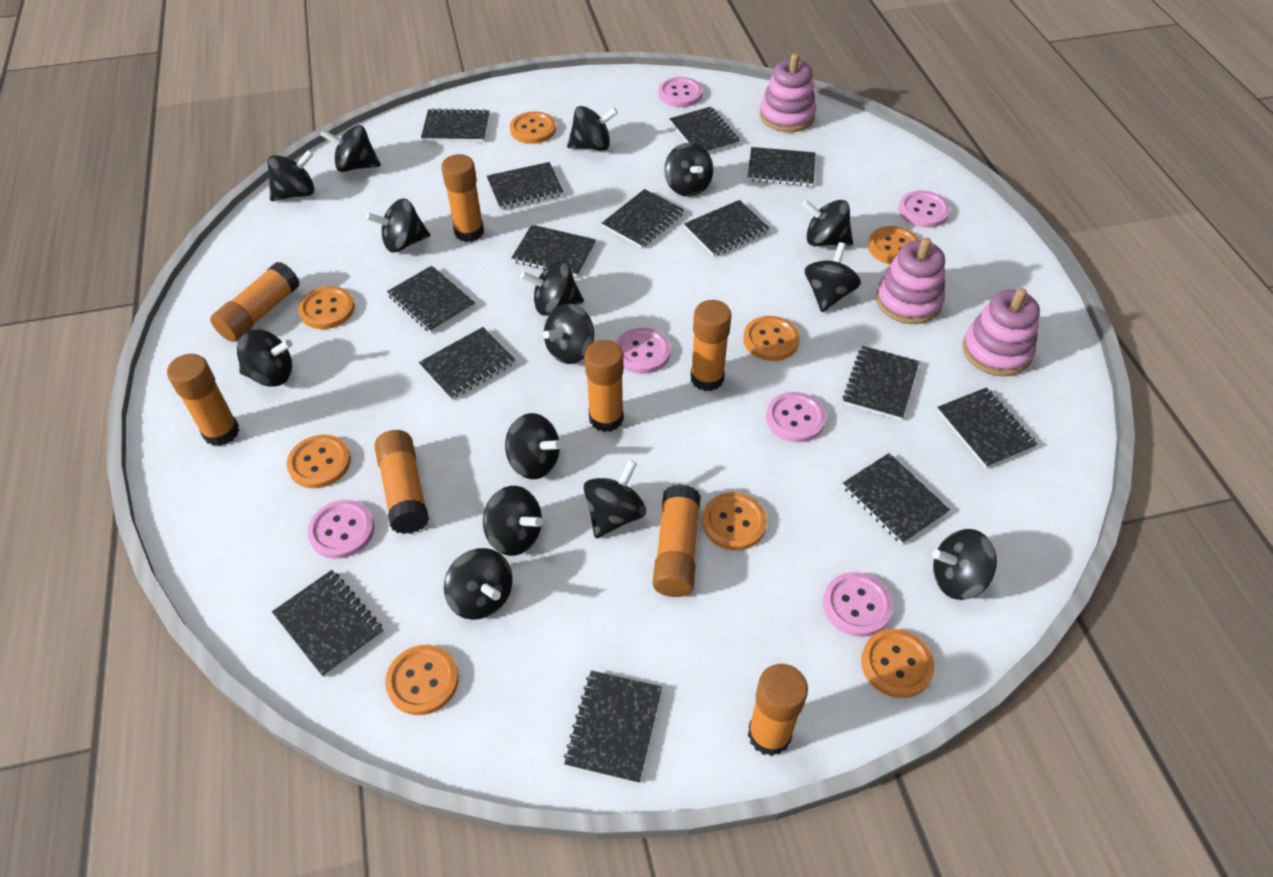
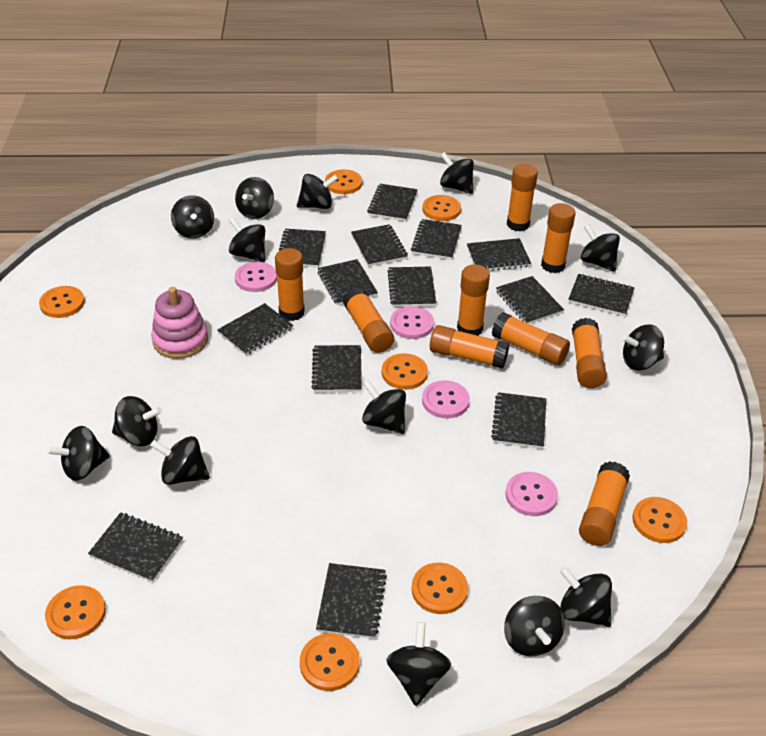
black spinning top: [237,329,292,387] [268,150,314,201] [320,125,381,172] [366,198,430,253] [444,548,513,620] [483,486,543,556] [505,413,562,479] [521,261,584,316] [543,303,594,364] [567,106,618,151] [583,460,646,538] [664,143,713,197] [802,199,853,246] [805,242,861,312] [932,529,997,600] = 15 -> [47,426,110,481] [112,396,162,446] [150,436,210,485] [171,195,214,239] [229,217,265,262] [235,177,274,219] [297,174,338,209] [362,380,406,434] [386,622,451,706] [440,152,474,194] [504,596,565,656] [560,566,612,627] [581,224,620,272] [622,325,664,370] = 14
orange glue stick: [167,354,240,446] [210,261,300,342] [374,430,429,534] [441,154,484,242] [584,340,624,432] [653,484,701,597] [690,300,732,391] [748,664,808,756] = 8 -> [275,248,305,321] [343,287,394,353] [430,325,509,369] [457,264,490,336] [492,312,570,365] [507,164,538,231] [541,203,575,273] [572,318,607,388] [579,461,630,546] = 9
pink button: [307,500,375,559] [616,328,671,374] [659,77,703,107] [766,392,826,442] [823,572,893,637] [898,191,950,228] = 6 -> [235,262,277,292] [390,306,434,339] [422,380,470,418] [505,472,558,516] = 4
pink stacking toy: [760,53,816,132] [876,238,945,324] [963,288,1040,376] = 3 -> [151,287,208,359] = 1

